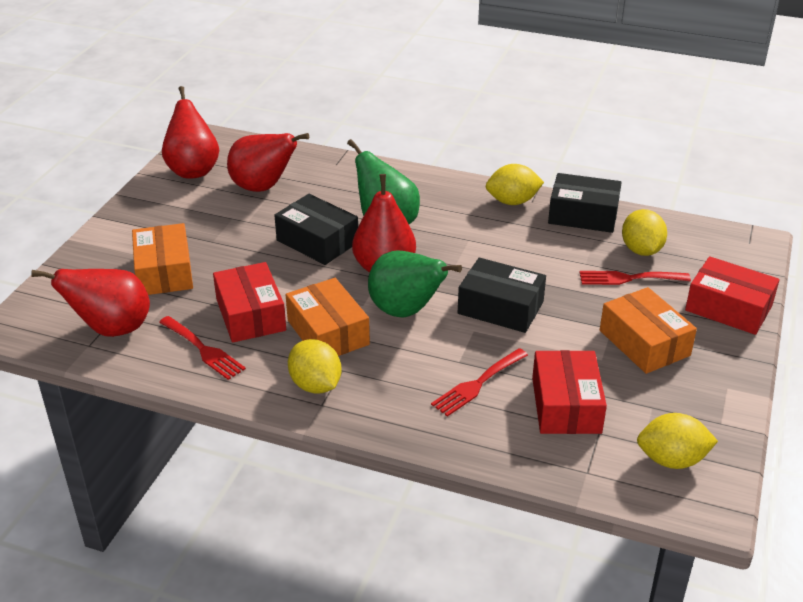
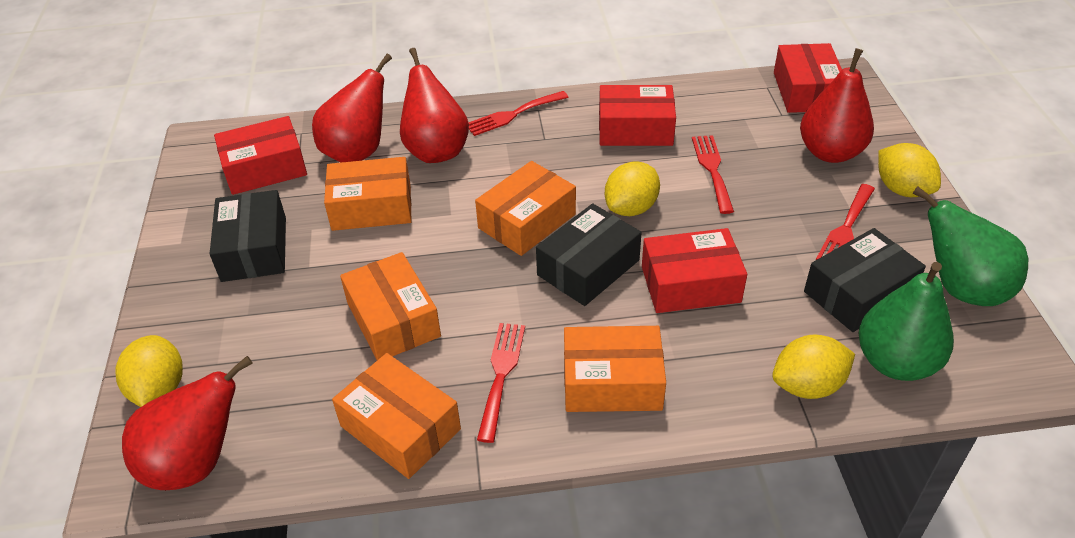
orange box: [132,223,193,295] [285,278,370,356] [600,287,697,374] = 3 -> [324,157,412,231] [332,353,461,479] [340,252,441,360] [475,161,576,256] [564,326,666,412] = 5
red box: [213,262,286,343] [532,350,607,434] [685,256,780,335] = 3 -> [214,116,307,195] [599,85,676,146] [642,228,747,313] [774,43,842,113] = 4
red fork: [159,316,246,380] [431,348,528,417] [579,271,691,285] = 3 -> [468,91,569,136] [477,323,525,443] [692,135,734,214] [816,184,875,260] = 4

